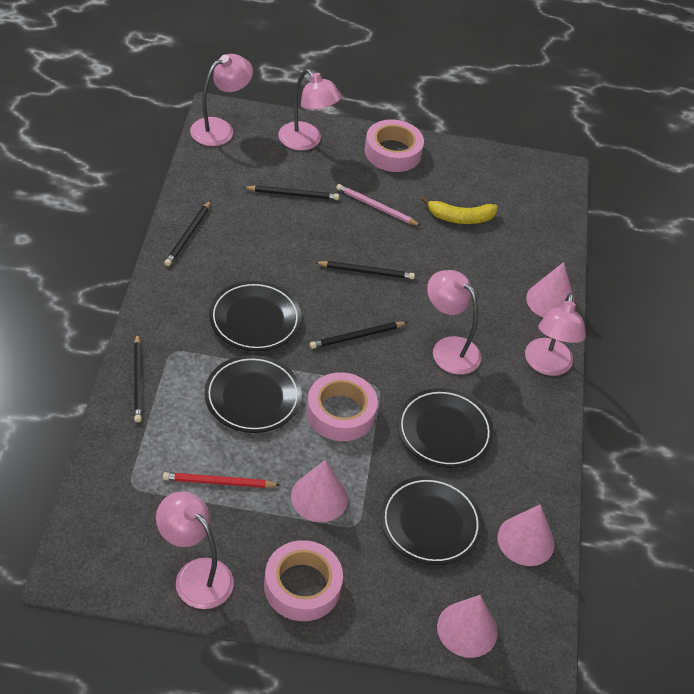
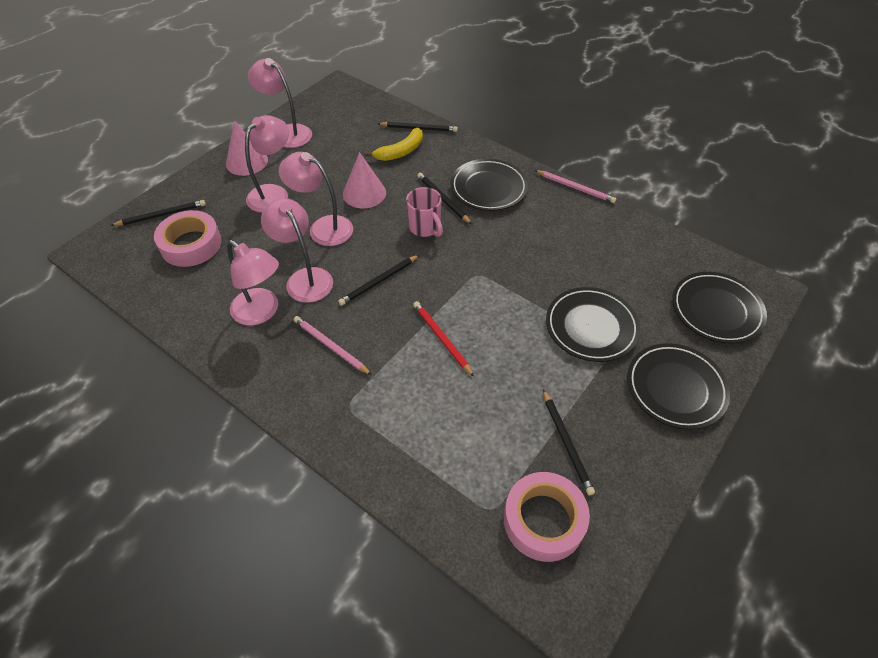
pink cone: [291,460,348,522] [437,595,498,658] [498,504,555,566] [526,262,575,318] = 4 -> [226,121,268,176] [343,152,386,208] = 2
pink mug: none = 0 -> [406,187,443,237] = 1
pink pencil: [336,184,421,226] = 1 -> [293,316,372,375] [535,170,616,203] = 2
pink tape: [264,540,343,621] [306,372,378,441] [365,119,424,172] = 3 -> [154,210,222,267] [503,472,590,562] = 2

